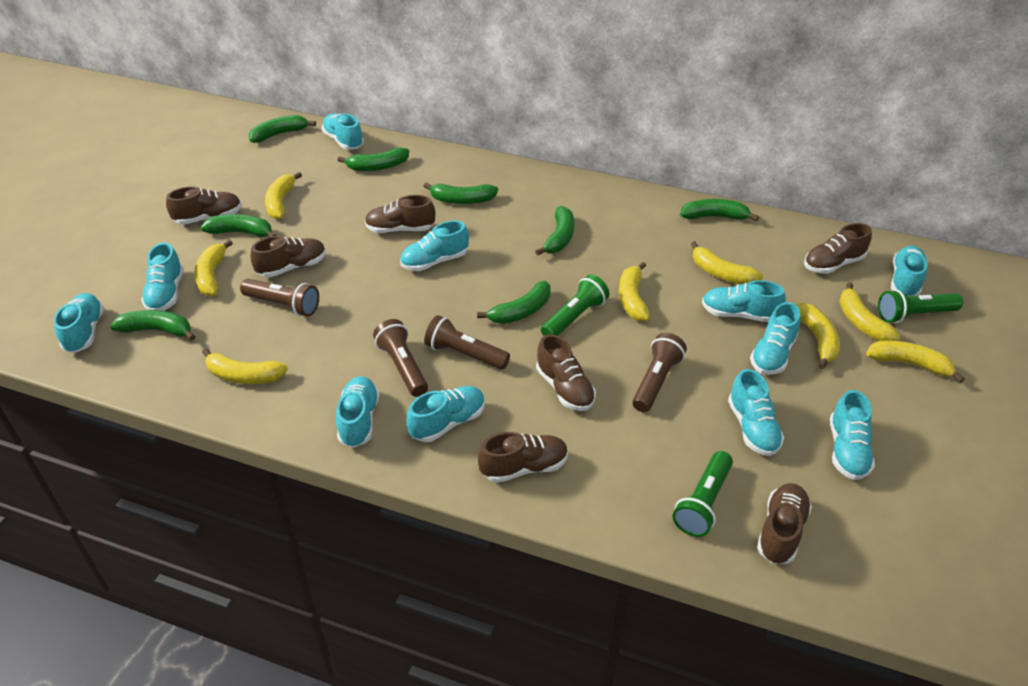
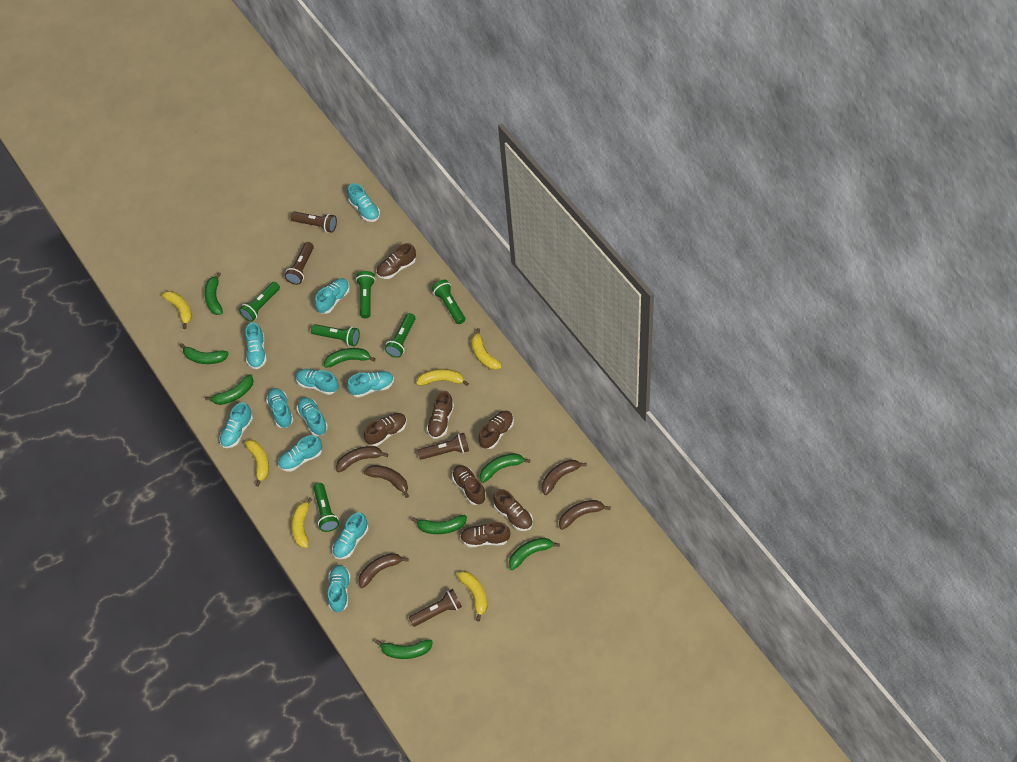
brown banana: none = 0 -> [336,446,388,472] [358,553,409,588] [364,465,409,498] [542,460,587,495] [559,500,611,530] = 5
green flashlight: [541,275,609,336] [673,451,733,537] [878,289,963,323] = 3 -> [239,282,280,322] [311,324,360,346] [313,483,339,532] [356,271,375,318] [385,313,416,358] [432,279,465,324] = 6
yellow banana: [194,240,233,296] [202,348,288,384] [265,172,302,219] [619,262,650,321] [691,241,763,284] [796,303,840,369] [839,282,900,341] [866,340,965,383] = 8 -> [162,291,192,329] [245,439,269,486] [291,497,313,548] [416,369,469,386] [457,571,487,621] [471,328,502,370] = 6

